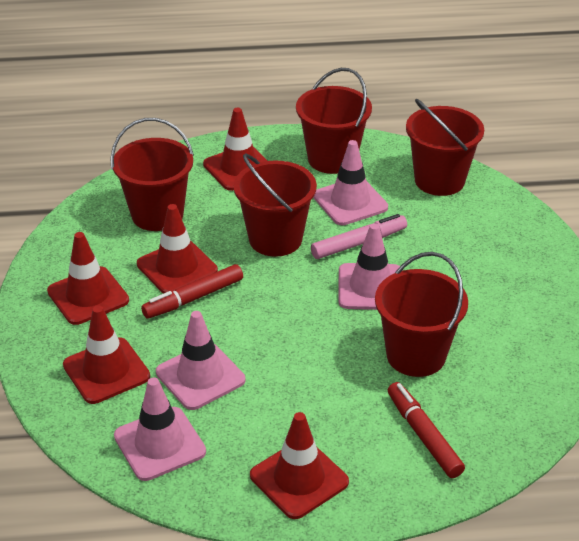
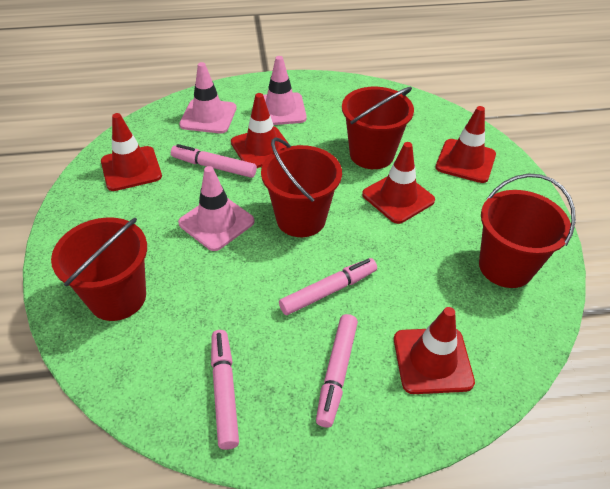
pink marker: [311,214,407,259] = 1 -> [171,144,257,178] [211,330,239,450] [279,258,377,315] [316,314,358,428] = 4
pink traffic cone: [114,378,206,481] [156,311,245,410] [313,140,388,225] [338,223,403,310] = 4 -> [178,166,255,251] [179,62,237,134] [263,56,307,125] = 3
red bucket: [110,118,194,231] [234,153,317,257] [296,68,372,174] [375,252,468,377] [406,99,484,196] = 5 -> [51,217,147,321] [261,137,342,237] [342,87,414,169] [479,173,576,288] = 4
red marker: [141,264,243,319] [388,382,465,478] = 2 -> none = 0

